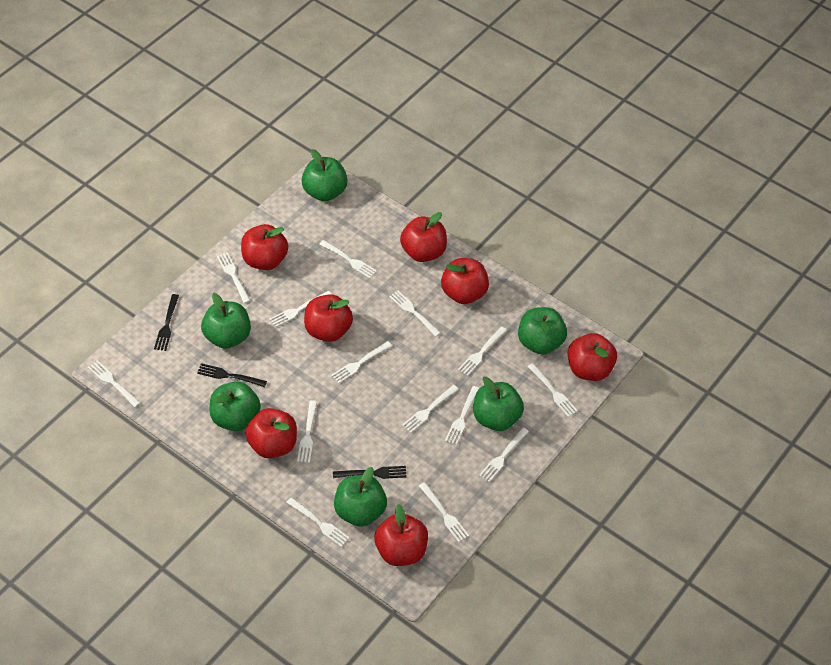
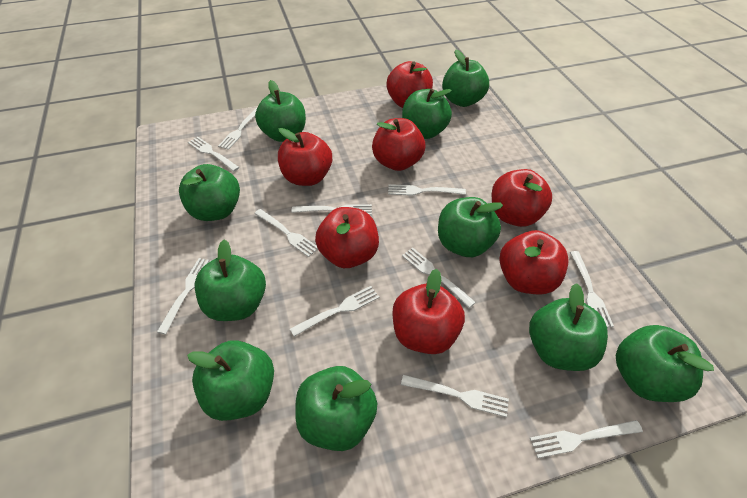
black fork: [154,294,179,351] [197,363,267,387] [333,466,407,479] = 3 -> none = 0
green apple: [201,293,251,349] [210,381,261,431] [301,149,348,201] [334,467,387,527] [473,377,524,431] [518,307,567,355] = 6 -> [179,164,240,221] [187,340,274,421] [195,240,266,321] [255,80,306,142] [295,366,377,451] [402,88,452,139] [438,197,503,257] [442,50,489,107] [529,283,608,371] [616,325,714,402] = 10
white fork: [88,360,140,407] [217,252,250,303] [269,291,331,327] [286,497,350,547] [297,400,317,463] [319,240,377,278] [331,341,392,383] [389,290,441,337] [402,385,459,433] [419,482,469,542] [445,386,480,445] [458,326,507,376] [479,428,529,482] [528,363,578,417] = 14 -> [157,258,212,334] [188,137,240,172] [218,108,257,150] [254,209,318,257] [290,286,379,337] [291,204,372,215] [388,184,466,196] [401,375,509,417] [402,248,476,308] [530,420,643,458] [570,251,614,327] = 11

